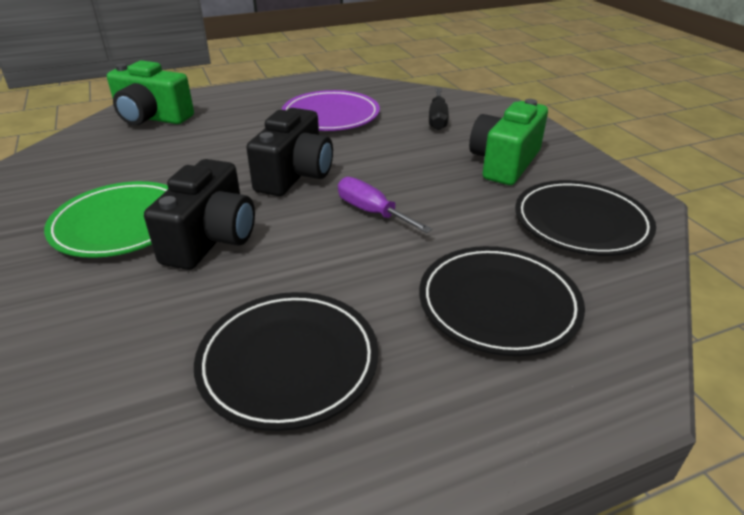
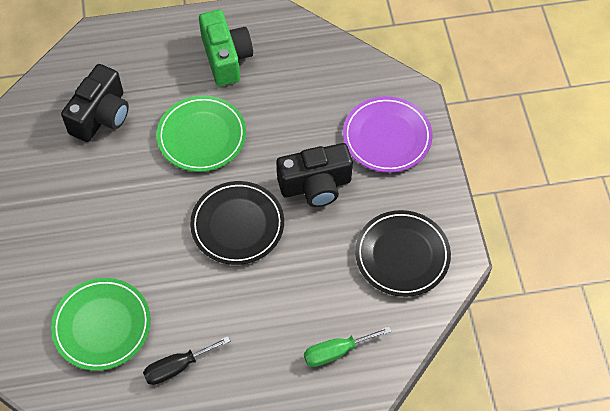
black plate: [194,292,378,431] [419,246,585,356] [515,180,656,256] = 3 -> [190,181,284,265] [355,210,451,297] = 2
green camera: [107,60,194,125] [469,99,548,185] = 2 -> [199,10,253,86] = 1
green plate: [44,181,168,258] = 1 -> [51,278,151,371] [157,96,246,172] = 2
green screwdriver: none = 0 -> [304,327,391,367] = 1
purple screwdriver: [338,177,432,233] = 1 -> none = 0

